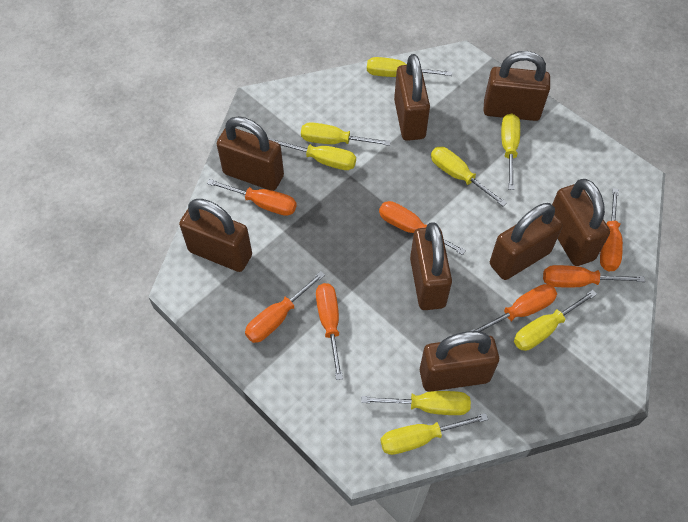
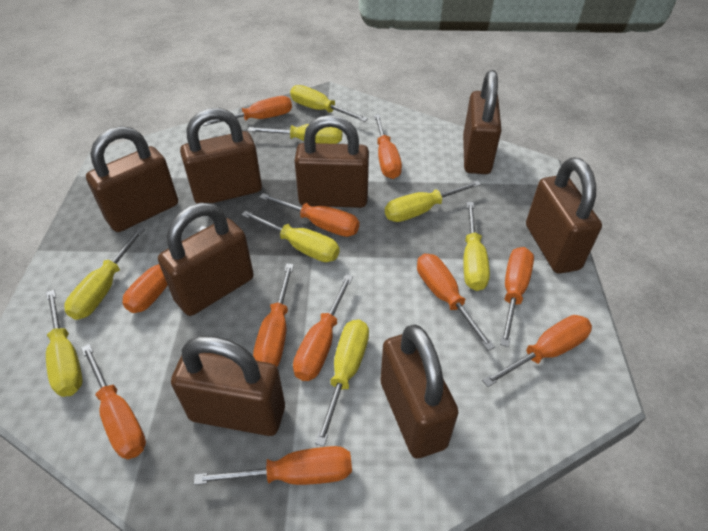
orange screwdriver: [207,179,297,216] [245,271,325,343] [316,283,343,380] [379,201,466,255] [471,284,557,332] [543,265,645,288] [600,188,623,271] = 7 -> [81,344,146,460] [122,226,207,313] [194,446,352,485] [203,96,292,126] [253,263,294,366] [259,193,359,237] [293,274,353,381] [374,114,402,179] [417,253,495,351] [482,315,592,387] [500,247,534,347] = 11

